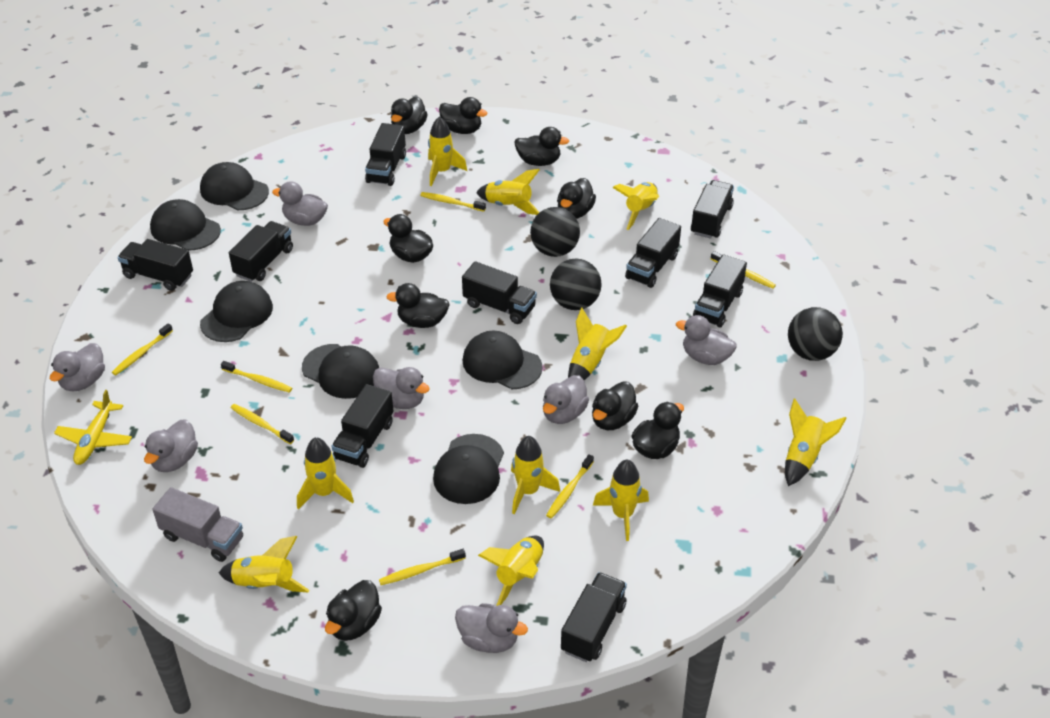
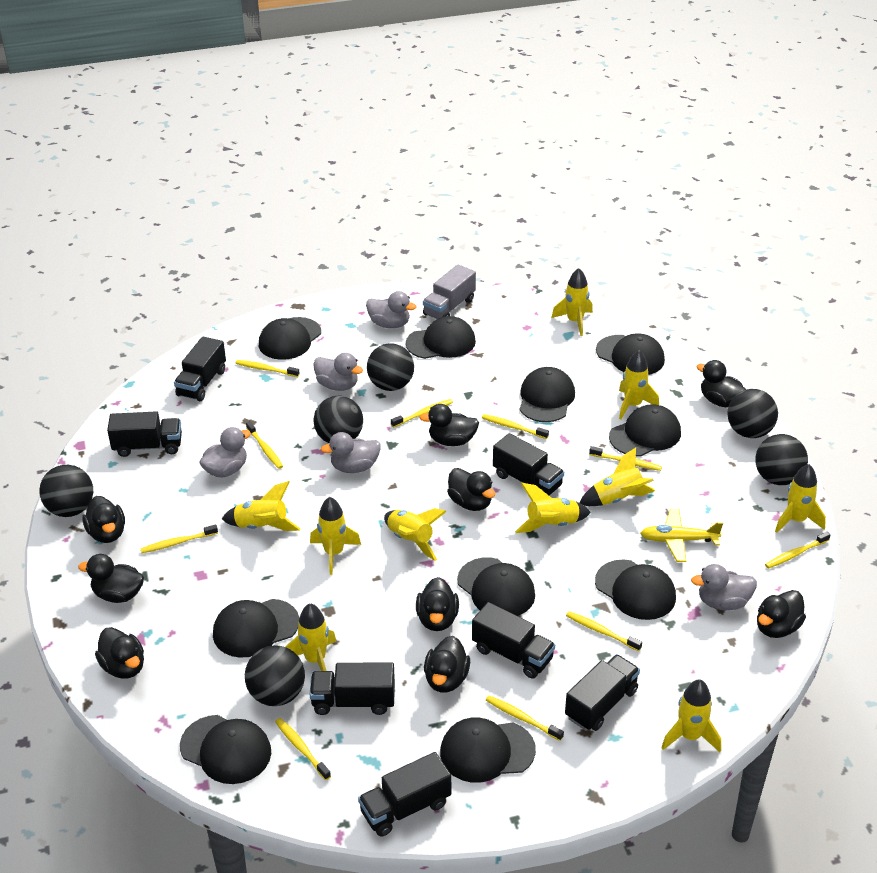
black ball: [530,207,580,257] [550,258,602,310] [788,307,843,361] = 3 -> [39,465,93,517] [245,645,305,706] [314,396,363,443] [367,343,414,391] [727,389,778,438] [755,434,808,485] = 6
black cap: [150,199,221,250] [200,162,269,210] [200,281,273,342] [302,344,379,399] [433,434,504,504] [462,331,543,389] = 6 -> [180,715,271,784] [213,599,299,658] [259,317,321,360] [406,316,476,359] [440,717,536,783] [457,557,535,616] [519,367,575,422] [595,560,676,620] [596,333,665,375] [609,404,681,457] = 10
black truck: [118,239,193,291] [229,221,293,282] [331,384,393,468] [365,123,406,186] [462,261,537,324] [561,572,627,662] [625,218,681,288] [691,180,734,239] [693,254,747,328] = 9 -> [107,411,182,457] [174,337,226,401] [310,663,395,715] [358,752,451,837] [472,602,555,679] [493,433,564,495] [565,654,640,731] = 7
grey duck: [50,343,105,391] [144,419,198,472] [272,181,328,226] [373,367,430,409] [455,603,528,653] [543,375,589,424] [676,315,737,365] = 7 -> [199,427,251,478] [313,353,363,391] [321,432,381,473] [366,291,417,328] [691,564,757,610] = 5
yellow toothbrush: [112,324,173,375] [221,361,292,393] [231,404,294,444] [379,549,466,585] [420,192,486,212] [546,454,594,519] [711,251,776,289] = 7 -> [141,525,218,553] [235,360,300,377] [246,421,283,469] [275,718,331,780] [391,399,453,428] [482,414,549,439] [486,696,564,741] [566,611,642,651] [589,446,662,471] [765,532,830,569] = 10

